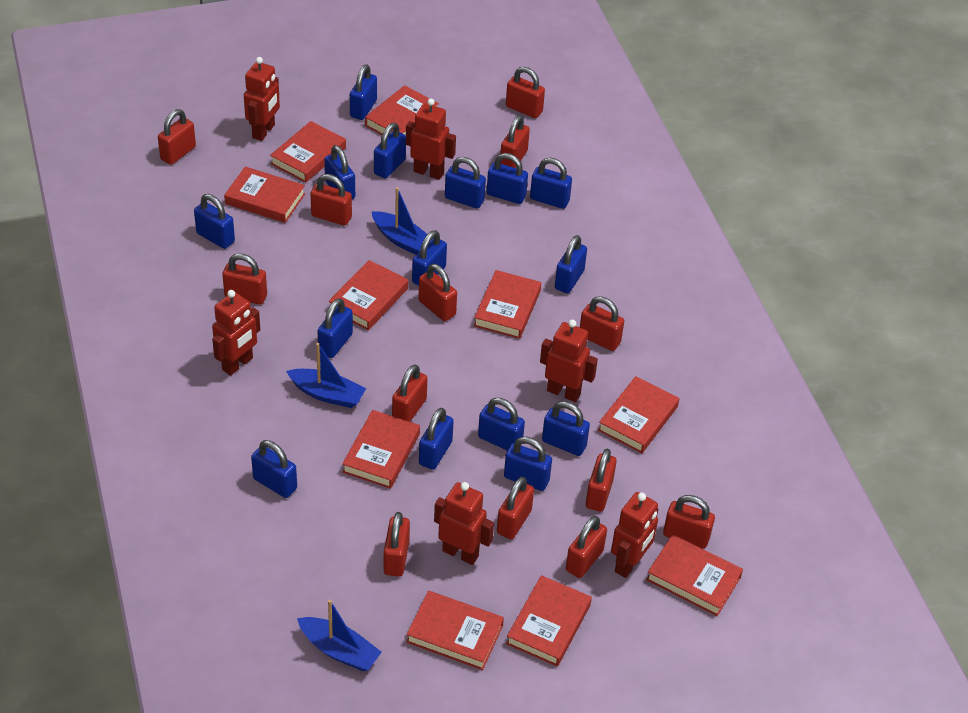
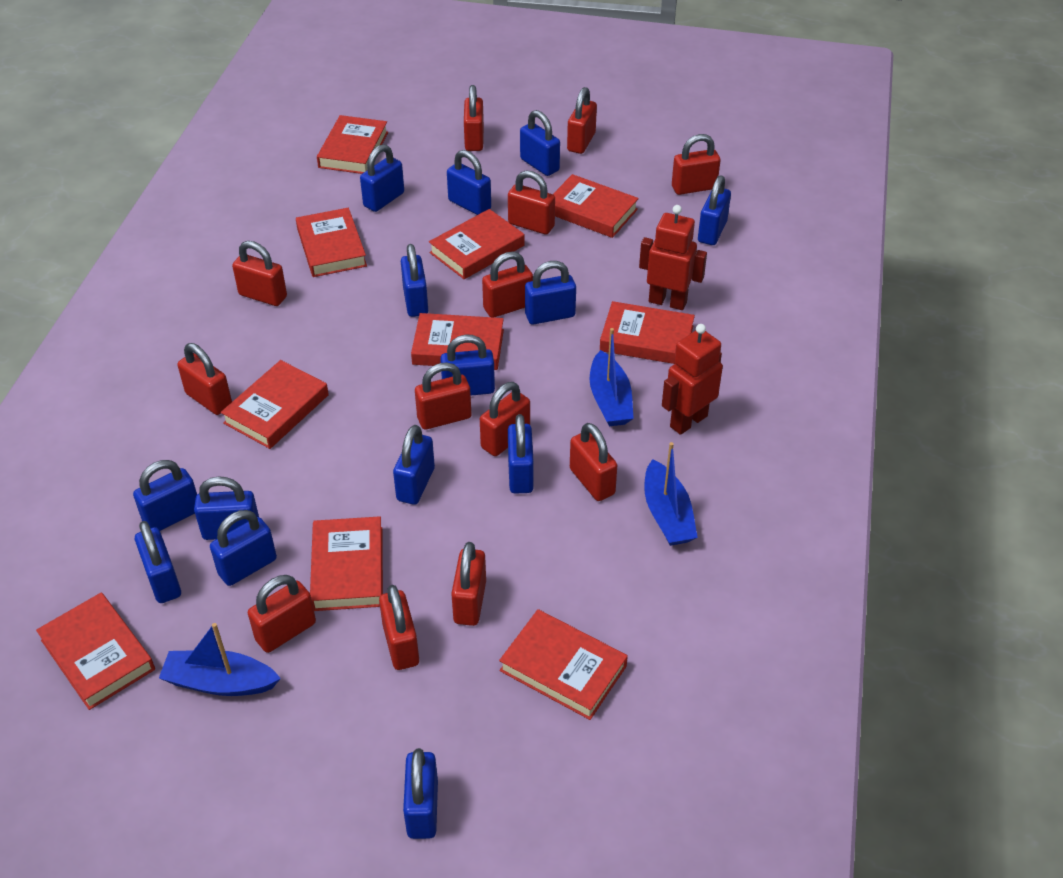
blue padlock: [194,194,235,249] [251,440,297,498] [317,298,353,358] [324,145,355,199] [350,64,377,120] [374,123,406,179] [412,230,447,286] [419,408,454,470] [445,157,486,209] [478,398,525,451] [487,153,528,204] [504,437,552,491] [530,158,572,209] [542,401,590,456] [555,235,587,294] = 15 -> [133,460,197,531] [135,521,181,603] [194,476,259,540] [210,510,277,586] [360,144,404,212] [393,425,435,505] [401,244,428,317] [403,748,438,839] [440,335,495,395] [447,150,491,215] [508,414,534,494] [520,110,560,176] [525,261,576,325] [698,175,731,245] = 14
red robot: [212,290,260,376] [244,57,280,141] [406,98,456,180] [434,482,494,565] [540,320,598,402] [611,492,658,578] = 6 -> [639,205,707,310] [662,324,723,435] = 2

